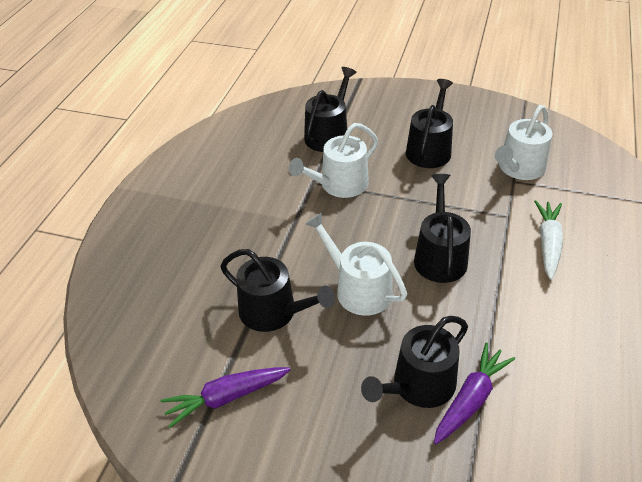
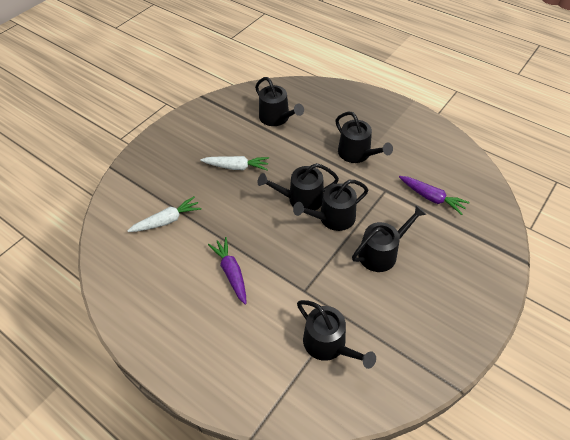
black watering can: [220,249,335,332] [304,67,357,152] [361,316,468,408] [406,79,453,168] [414,174,471,283] = 5 -> [255,77,304,126] [257,163,339,210] [293,180,368,231] [297,300,376,369] [336,111,393,163] [352,205,427,272] = 6
white carrot: [534,200,563,280] = 1 -> [127,196,201,232] [200,156,269,170] = 2
white watering can: [289,123,378,198] [306,213,407,316] [495,105,553,180] = 3 -> none = 0

